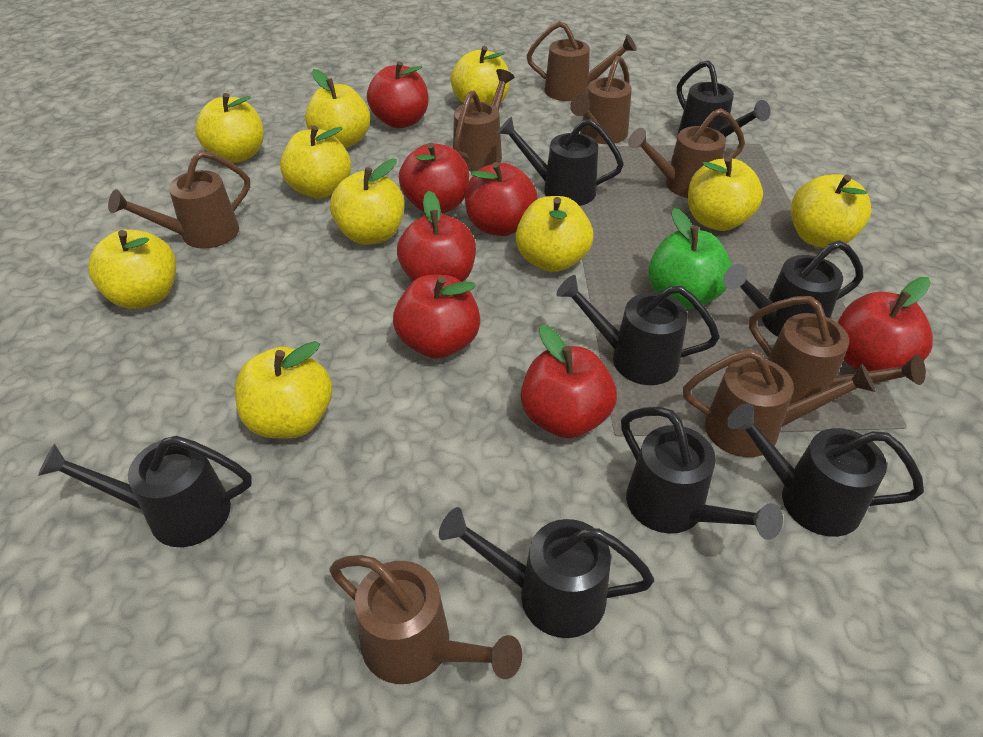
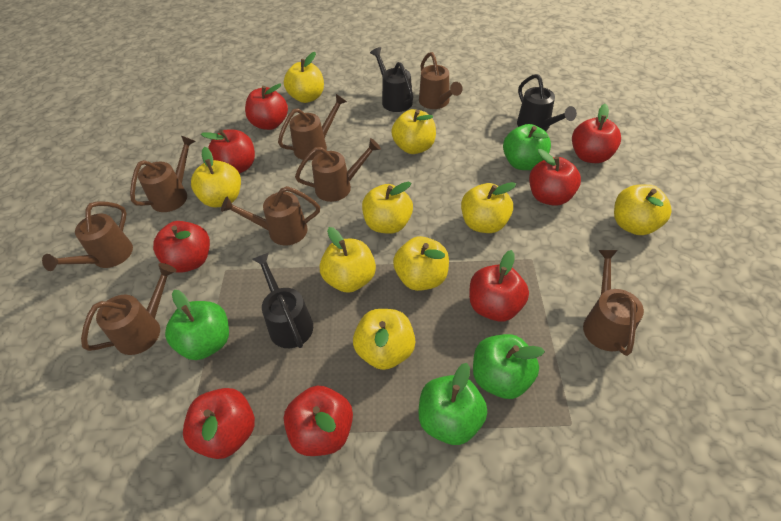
black watering can: [38,436,252,547] [439,507,654,638] [497,117,624,206] [556,275,720,385] [621,407,783,540] [677,60,771,138] [723,240,863,337] [726,403,924,537] = 8 -> [252,252,313,348] [370,47,413,112] [517,74,577,131] = 3
green apple: [648,208,732,309] = 1 -> [165,290,229,360] [418,363,488,445] [473,334,545,399] [503,124,551,170] = 4
red apple: [367,61,429,128] [393,275,480,359] [397,191,476,282] [399,143,469,213] [465,162,538,236] [521,325,617,438] [838,277,933,371] = 7 -> [153,221,210,273] [183,388,255,459] [201,130,255,173] [245,83,288,130] [284,386,353,456] [469,250,529,321] [529,149,581,206] [572,104,621,163] = 8
yellow apple: [88,229,176,309] [195,93,264,163] [235,341,332,438] [280,126,351,199] [305,69,370,148] [330,159,405,245] [451,46,510,104] [516,196,593,272] [688,156,763,231] [791,174,871,248] = 10 -> [191,147,241,207] [284,52,324,103] [320,227,376,293] [353,309,416,370] [362,182,413,234] [391,109,436,154] [393,236,449,291] [461,182,516,233] [614,184,672,235] = 9

